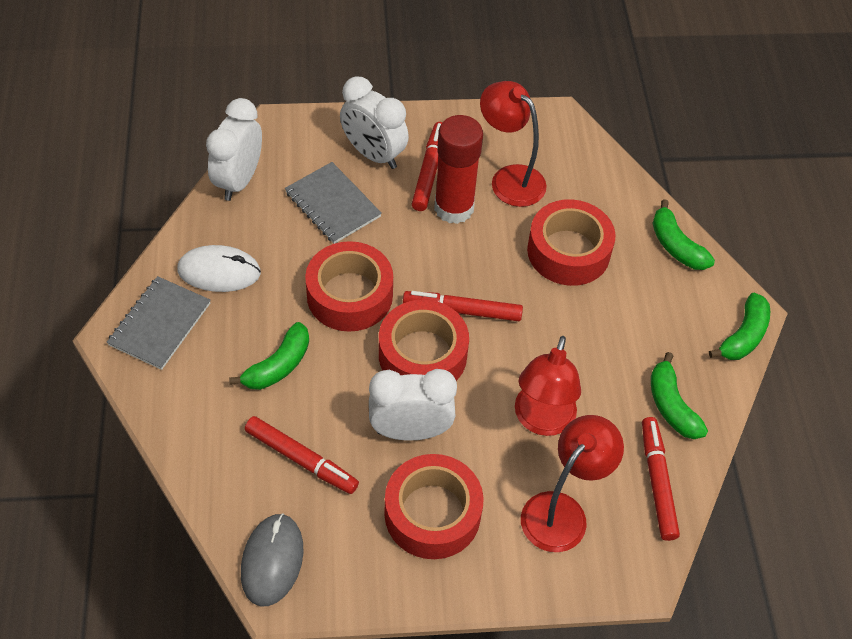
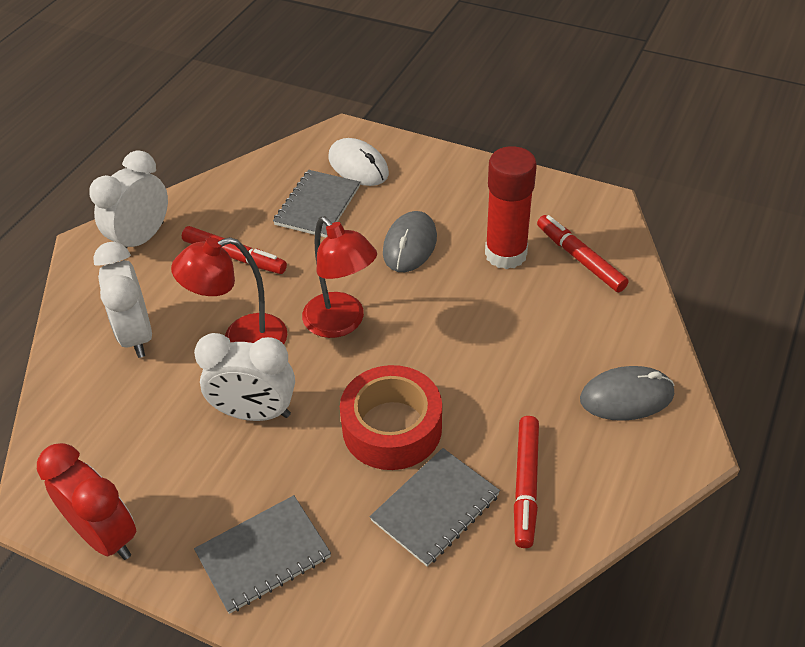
green banana: [229,322,309,390] [651,352,708,439] [653,199,715,270] [709,293,770,360] = 4 -> none = 0
grey mouse: [241,514,303,606] = 1 -> [383,211,437,272] [580,366,674,421] = 2
grey notebook: [107,276,211,370] [285,162,382,244] = 2 -> [194,495,331,614] [273,170,360,237] [370,448,500,567] = 3
red clock: none = 0 -> [37,443,136,560] = 1
red lamp: [480,81,547,207] [515,336,581,436] [521,415,624,552] = 3 -> [171,237,287,344] [302,216,377,338] = 2
red marker: [245,416,359,494] [403,291,523,321] [412,122,443,211] [642,417,680,541] = 4 -> [182,226,287,274] [514,416,539,548] [537,215,629,292] = 3
red tape: [305,241,393,332] [379,300,469,381] [384,454,484,559] [527,199,616,286] = 4 -> [340,365,442,470] = 1

